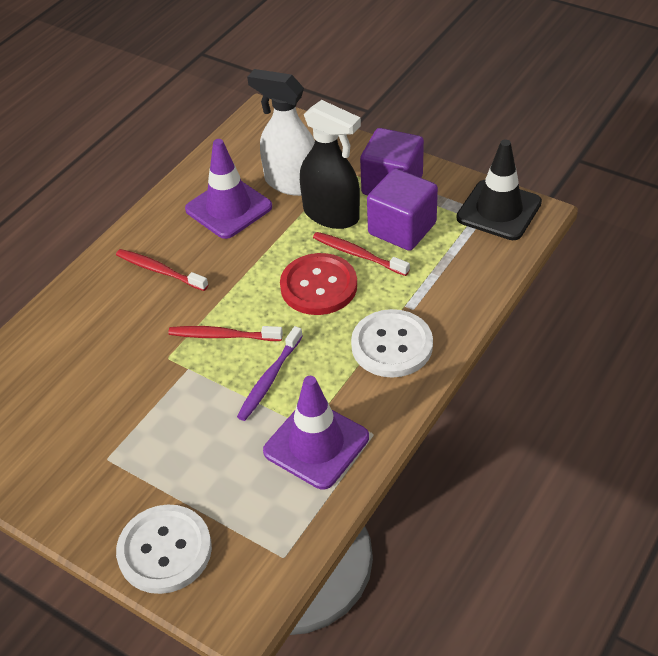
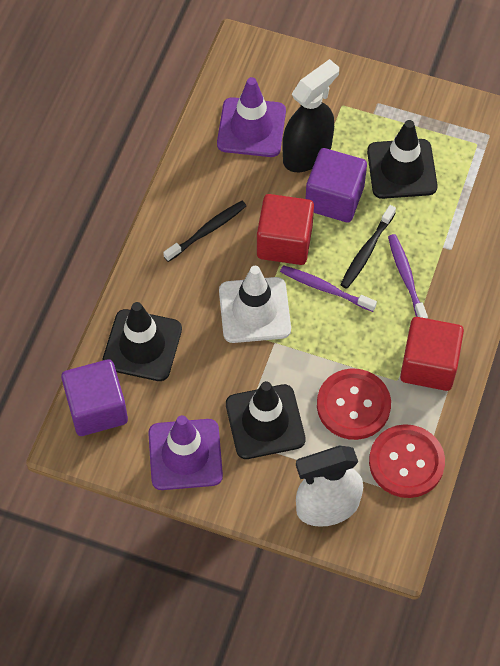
black toothbrush: none = 0 -> [163,201,246,262] [340,205,396,289] = 2
black traffic cone: [456,140,542,240] = 1 -> [102,302,182,381] [226,381,306,459] [367,120,438,199] = 3
purple toothbrush: [237,326,303,421] = 1 -> [280,265,377,312] [388,234,428,319] = 2
red button: [280,253,357,315] = 1 -> [317,368,391,440] [369,424,445,498] = 2
red cube: none = 0 -> [257,194,314,265] [400,317,464,391] = 2
red toothbrush: [116,249,208,291] [168,326,283,341] [313,232,410,276] = 3 -> none = 0
white button: [116,504,212,594] [351,309,433,378] = 2 -> none = 0
white traffic cone: none = 0 -> [219,266,291,343] = 1

